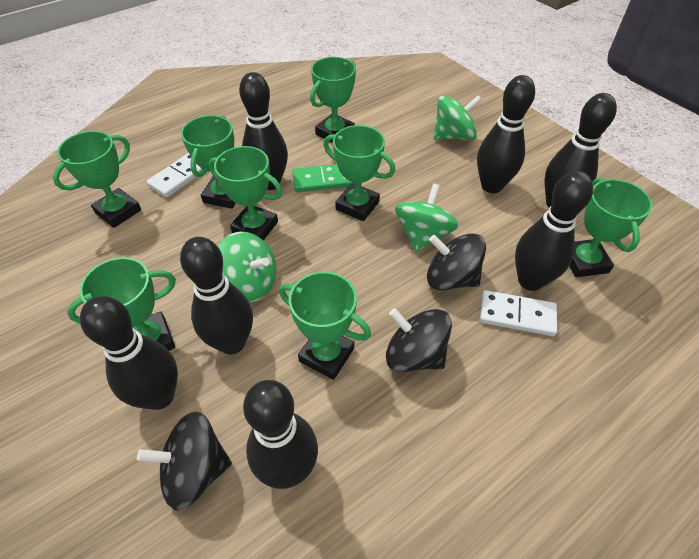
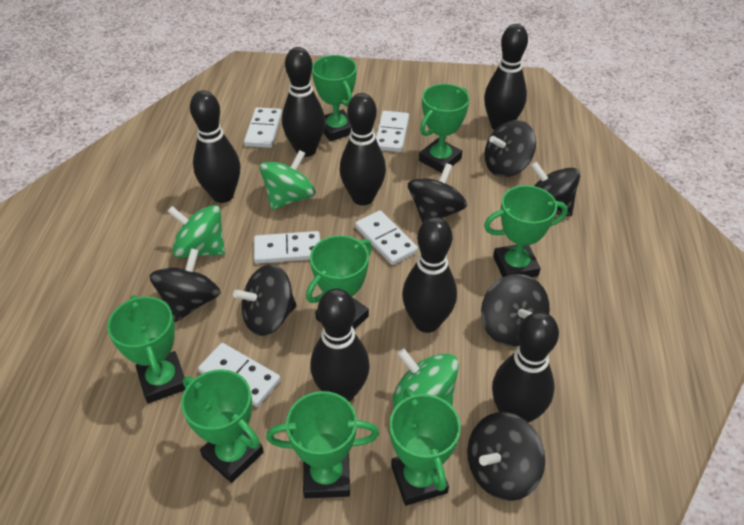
black spinning top: [137,412,232,511] [386,308,452,372] [427,233,486,290] = 3 -> [150,248,221,322] [233,264,297,336] [408,163,467,223] [467,412,545,501] [481,274,550,347] [484,120,536,177] [531,162,580,216] = 7
green domino: [292,164,354,192] = 1 -> none = 0
white domino: [146,153,202,198] [480,290,557,336] = 2 -> [198,343,281,407] [244,107,282,148] [254,231,320,263] [355,210,418,265] [376,111,409,152] = 5

